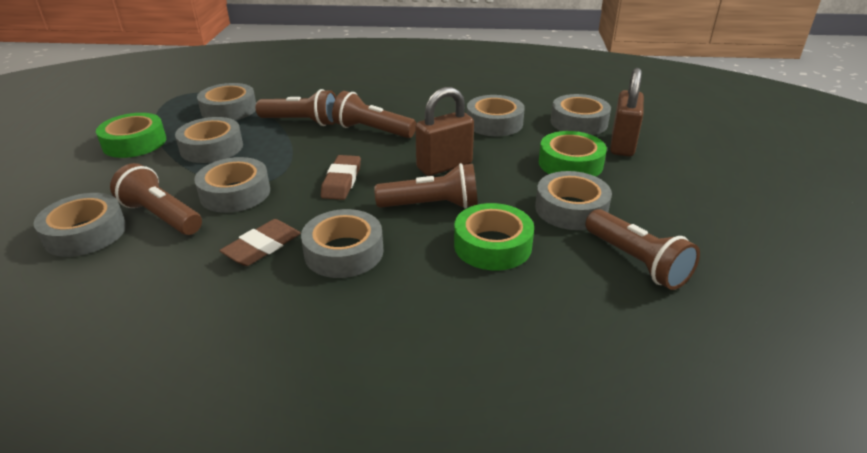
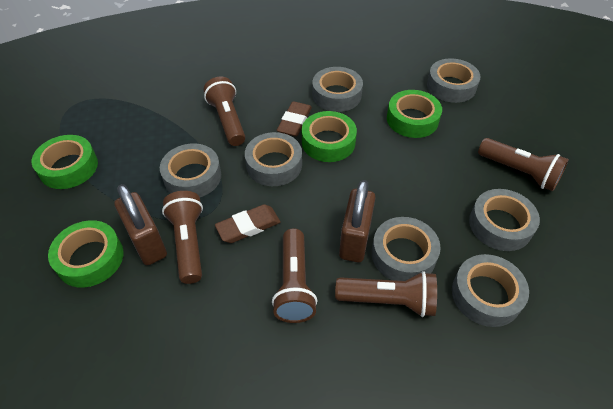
green tape: [96,113,166,158] [454,203,534,271] [539,131,607,177] = 3 -> [32,135,98,189] [48,220,124,288] [302,111,357,162] [387,90,442,138] = 4
grey tape: [33,193,126,257] [175,117,243,163] [194,157,270,213] [197,83,256,120] [301,209,384,278] [467,95,525,136] [535,171,612,230] [551,94,611,135] = 8 -> [160,143,221,197] [245,132,302,186] [312,67,363,112] [371,217,441,281] [427,58,481,103] [452,254,529,327] [469,189,540,251] = 7

